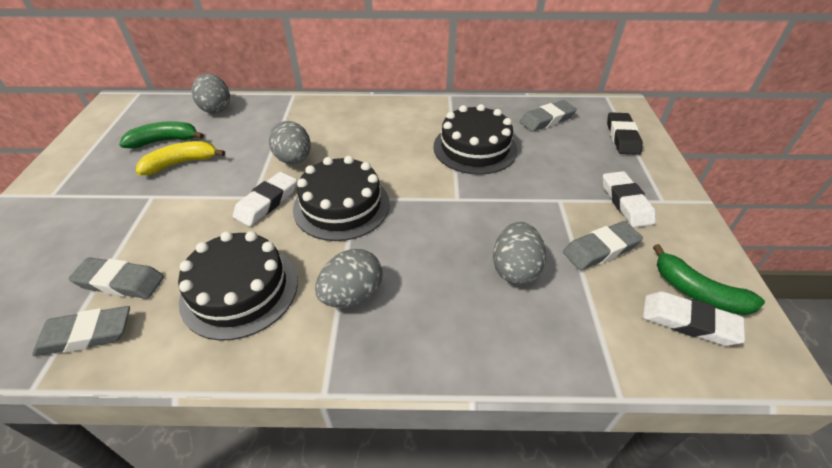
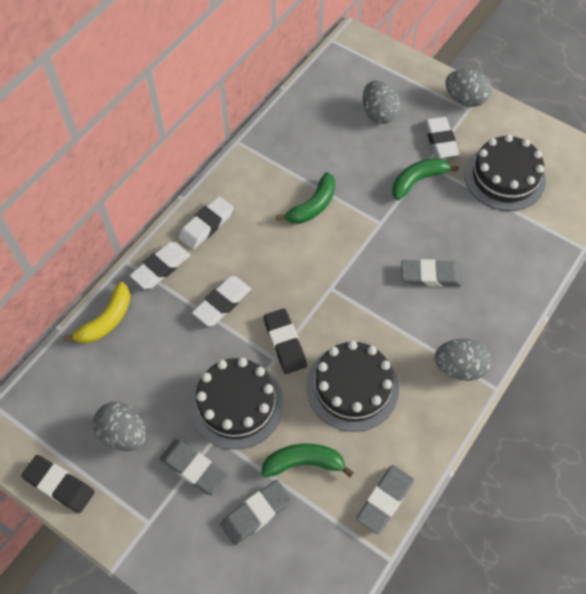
black eraser: [607,112,643,155] = 1 -> [21,455,95,513] [264,308,307,374] = 2
green banana: [119,121,204,149] [653,244,765,315] = 2 -> [261,443,354,477] [276,172,336,224] [392,158,459,200] = 3
white eraser: [233,172,297,226] [603,171,656,227] [642,291,745,346] = 3 -> [130,242,190,289] [178,196,233,250] [192,276,251,326] [424,117,459,158] = 4

